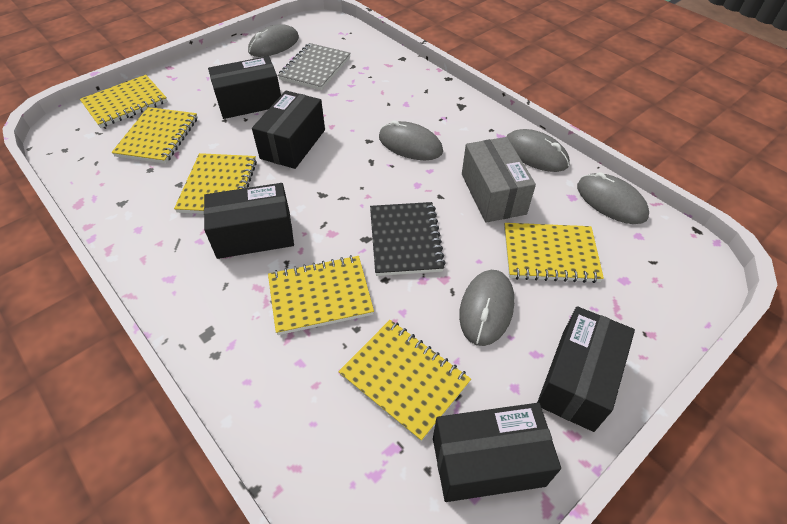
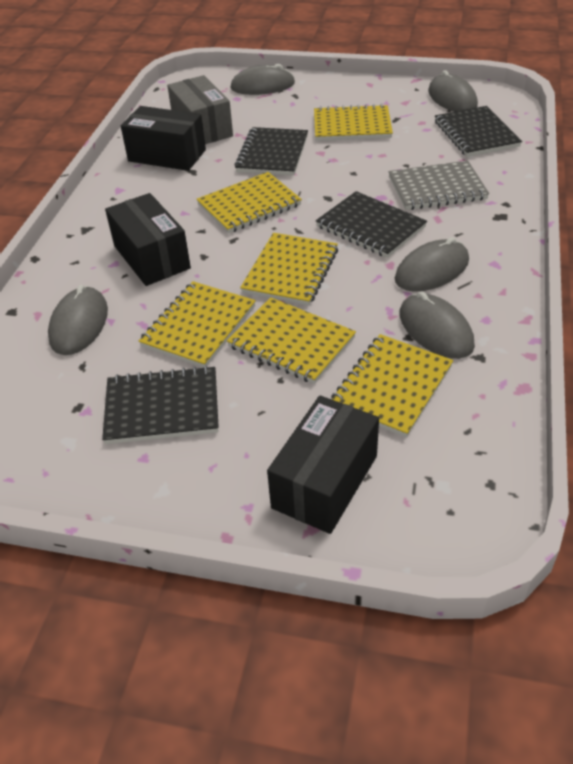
black box: [204,183,294,259] [208,56,281,119] [252,91,325,169] [433,403,561,502] [537,306,635,432] = 5 -> [105,193,191,286] [121,106,206,171] [267,395,379,534] = 3
black notebook: [370,202,446,276] = 1 -> [102,366,219,444] [234,127,308,176] [316,191,427,258] [435,106,522,157] = 4

